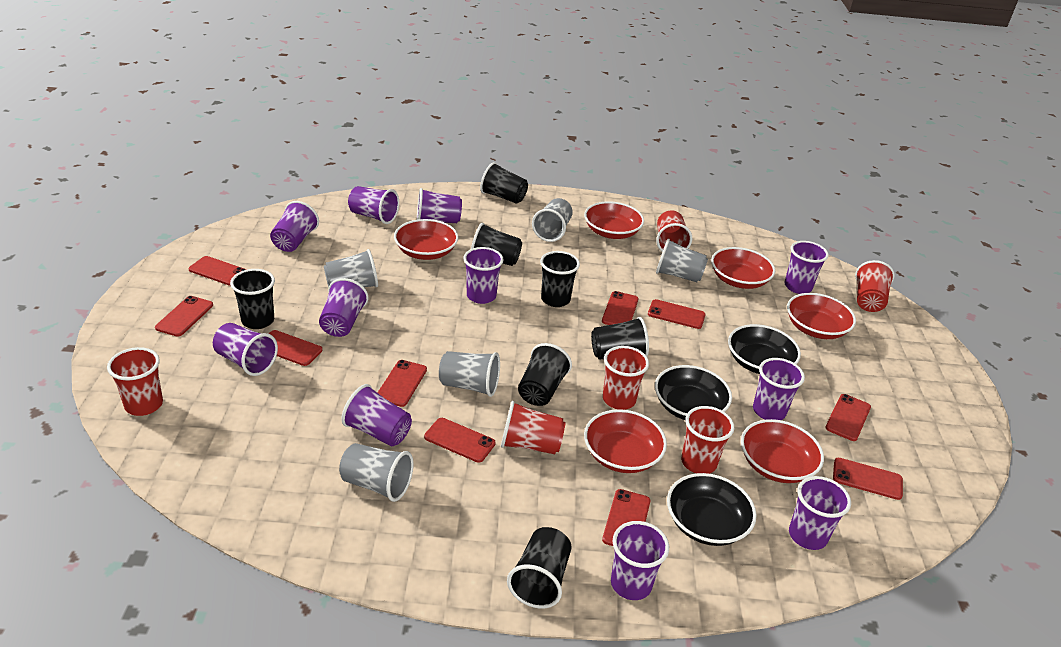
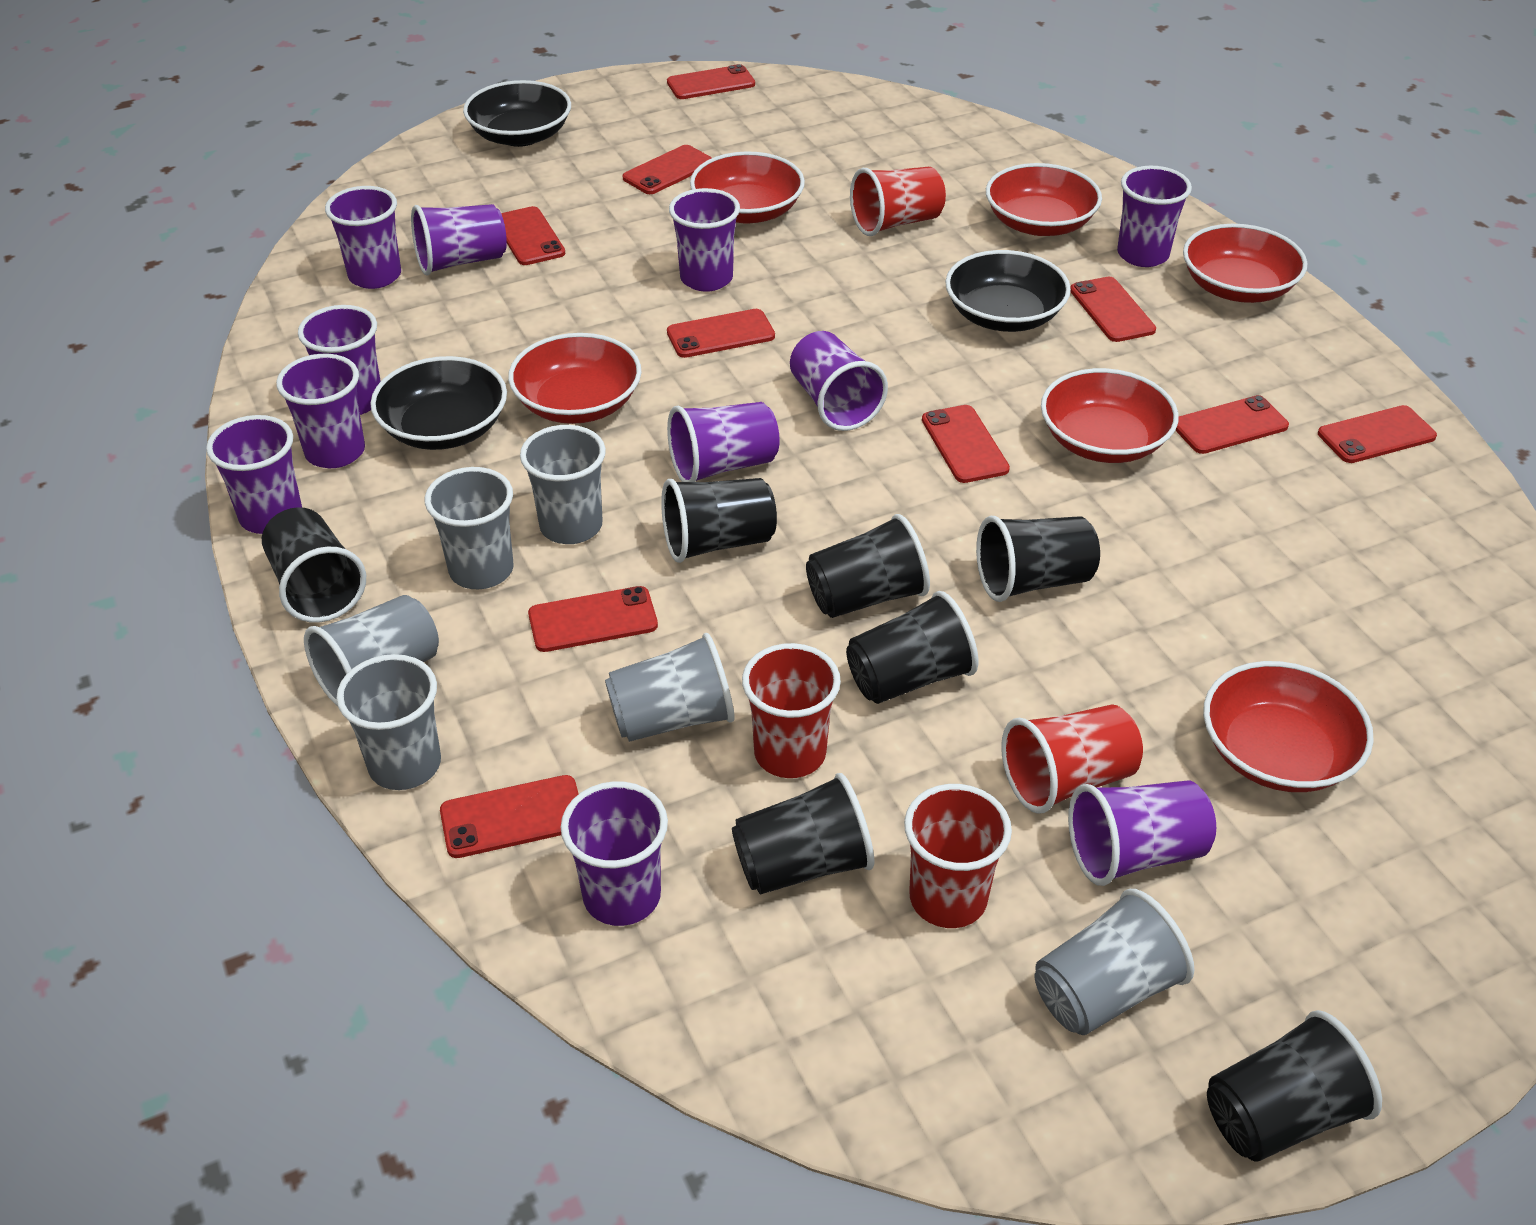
grey cup: [324,249,378,287] [339,443,413,502] [439,351,500,397] [532,198,573,242] [656,238,708,282] = 5 -> [304,595,439,706] [336,654,441,790] [425,467,514,589] [520,425,606,544] [605,633,735,742] [1034,889,1194,1035] = 6
red cup: [107,347,163,416] [501,401,566,454] [603,346,649,410] [656,210,692,252] [681,406,734,474] [855,260,895,312] = 6 -> [742,643,841,778] [850,167,946,236] [904,784,1012,928] [1001,705,1143,814] = 4

